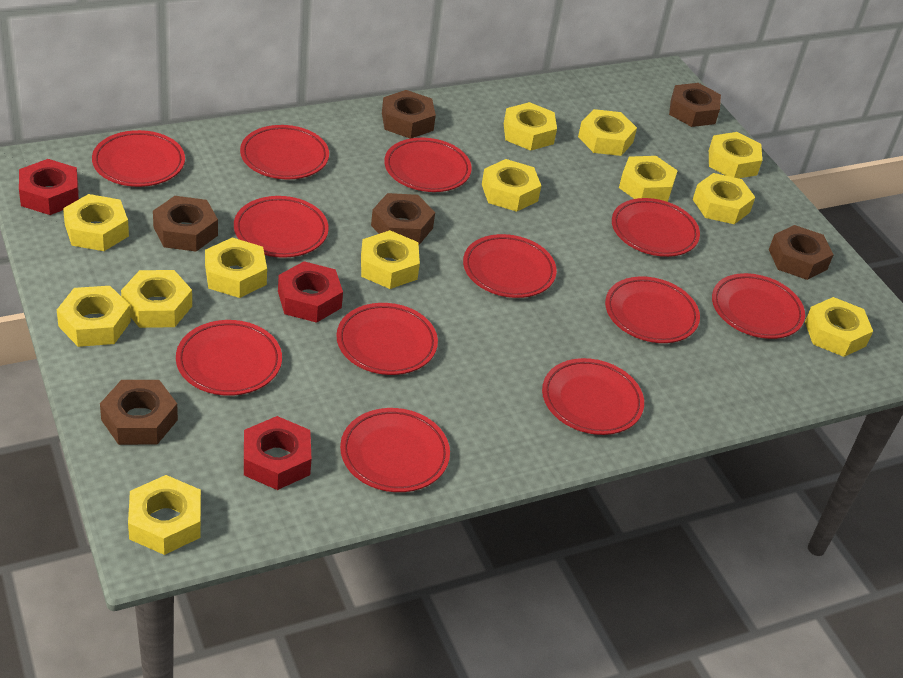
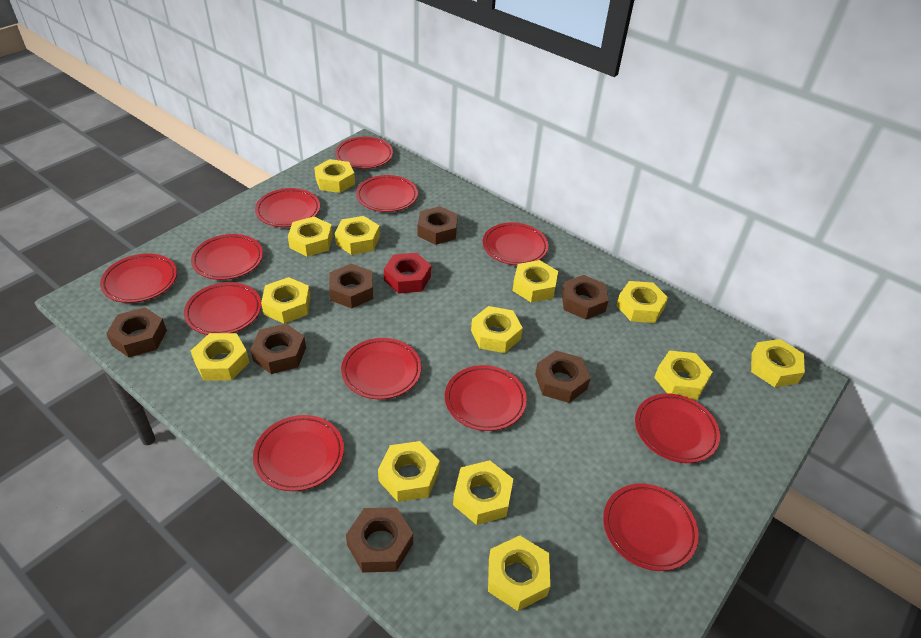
brown nut: [100,380,178,445] [153,196,218,252] [371,193,435,245] [382,90,436,138] [669,83,721,127] [769,225,834,280] = 6 -> [106,308,167,357] [250,324,306,374] [329,264,373,308] [346,507,413,573] [418,206,458,245] [535,351,590,403] [562,275,609,320] = 7
red nut: [19,159,79,215] [244,416,312,490] [278,261,343,323] = 3 -> [384,253,431,294] = 1

